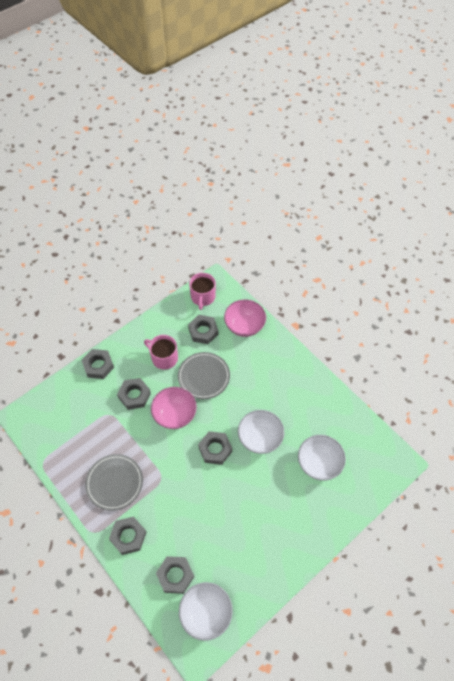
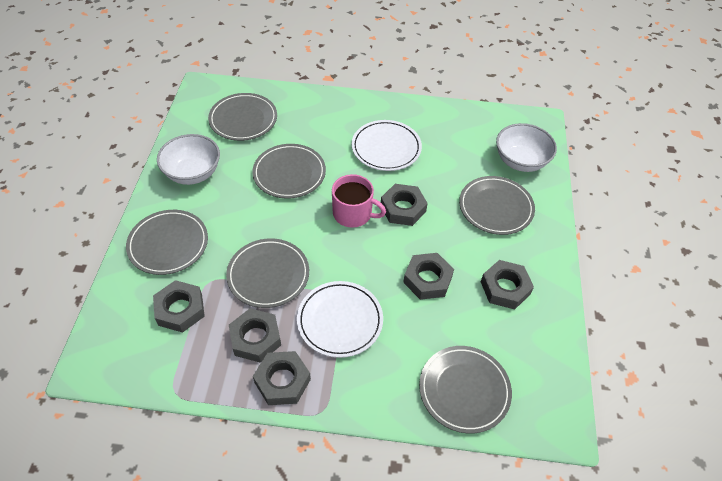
grey plate: [85,454,143,511] [178,352,230,399] = 2 -> [126,210,208,275] [208,93,277,141] [226,238,309,308] [252,144,326,198] [419,346,512,434] [459,176,535,235] = 6
pink bowl: [151,387,197,429] [224,299,266,337] = 2 -> none = 0
pink mug: [144,335,178,370] [189,273,216,310] = 2 -> [332,174,386,228] = 1
white bowl: [179,582,233,641] [238,410,284,454] [298,435,346,481] = 3 -> [157,134,220,185] [496,123,557,172] = 2
white plate: none = 0 -> [297,281,383,358] [352,120,422,171] = 2

